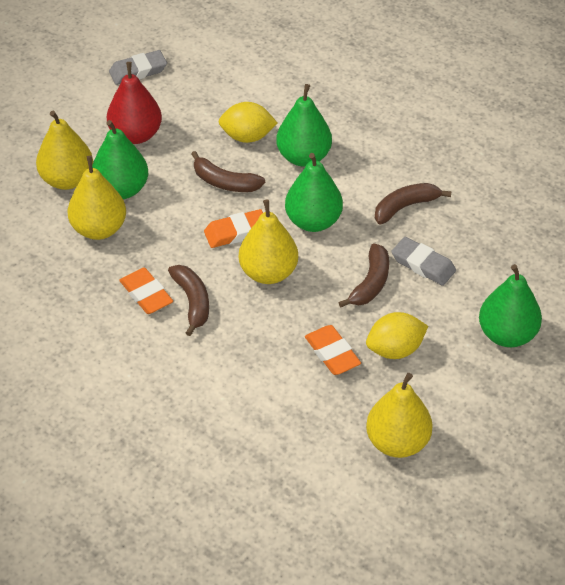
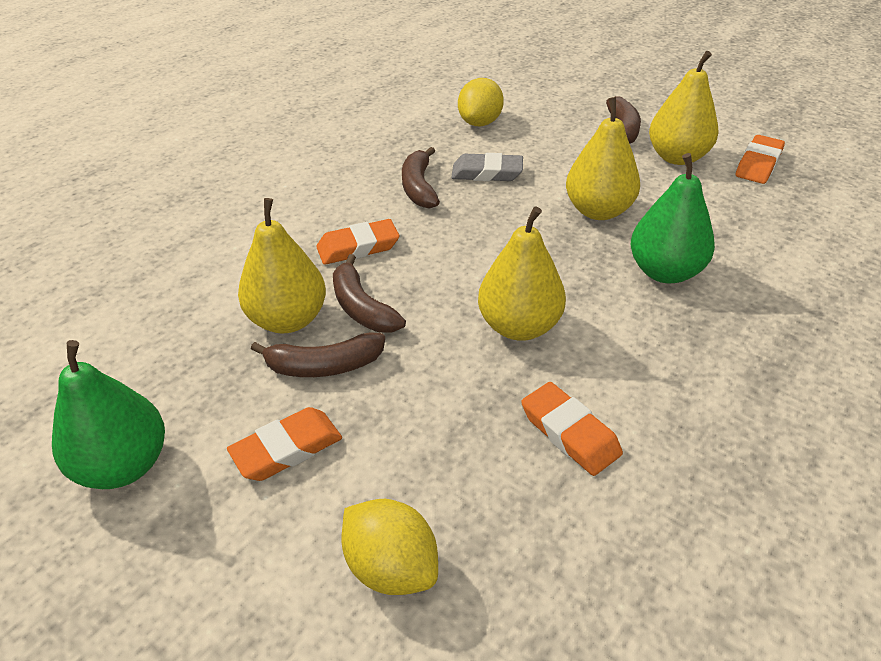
green pear: [92,120,148,199] [276,84,332,167] [285,153,343,232] [479,264,542,347] = 4 -> [52,340,165,489] [631,153,715,284] = 2
grey eraser: [109,50,167,85] [391,237,456,286] = 2 -> [451,153,523,181] = 1
orange eraser: [119,268,173,314] [204,209,263,248] [305,325,361,375] = 3 -> [227,407,342,481] [316,219,400,265] [521,382,623,476] [735,135,785,184] = 4
red pear: [107,62,162,144] = 1 -> none = 0

